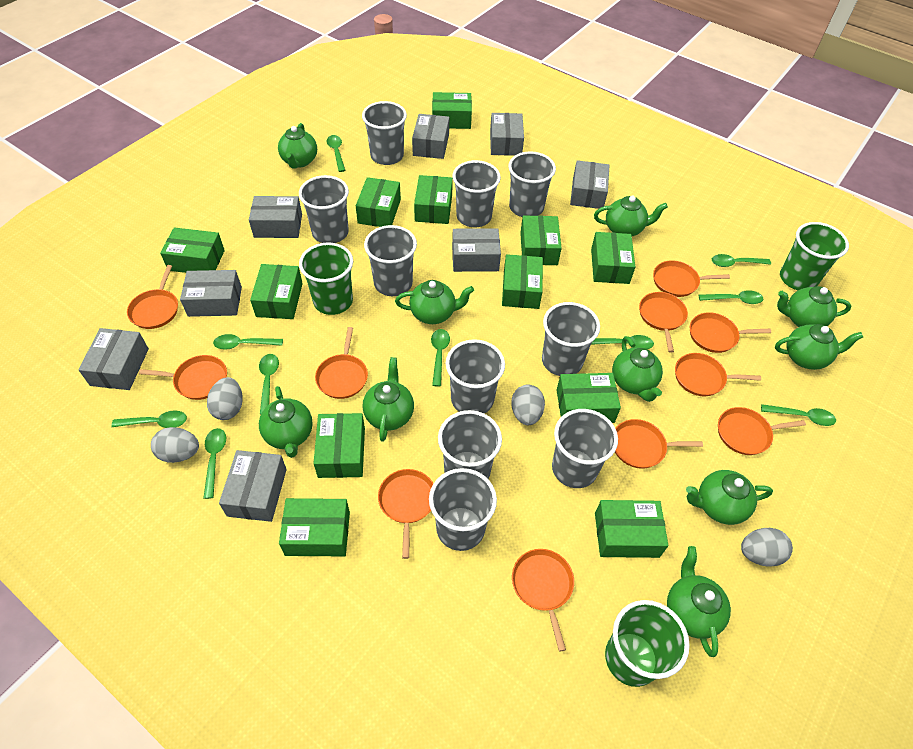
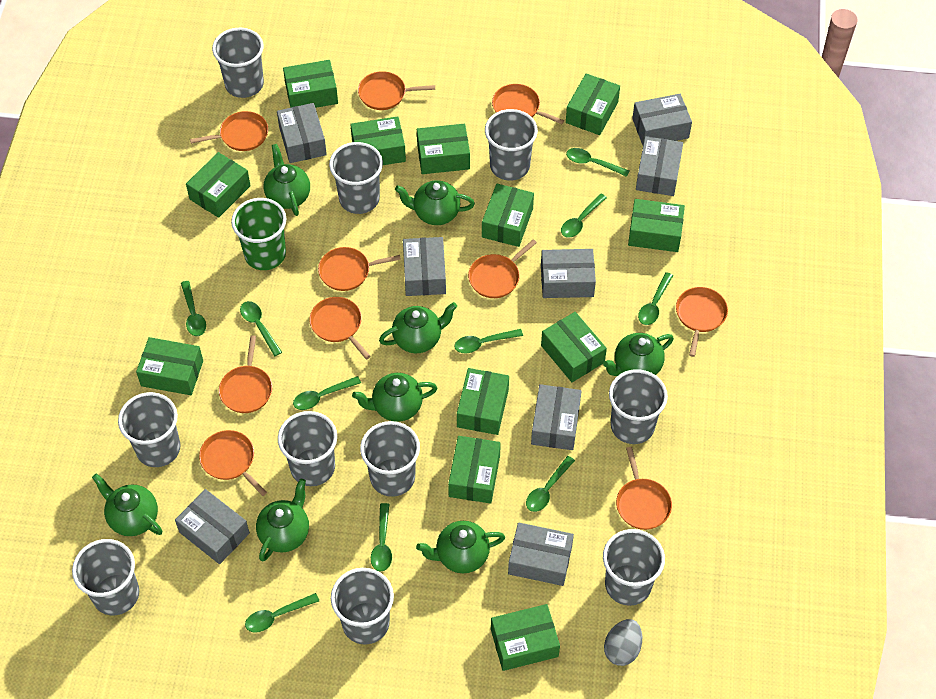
green cup: [299,242,353,315] [605,600,690,687] [780,222,849,290] = 3 -> [231,198,287,270] = 1
green teapot: [259,386,313,458] [278,123,317,169] [363,357,414,442] [395,280,474,324] [594,196,668,236] [612,336,663,402] [667,546,731,657] [686,470,773,525] [775,324,863,370] [777,286,851,327] = 10 -> [92,473,163,536] [256,479,309,561] [263,144,310,216] [352,373,437,422] [379,302,457,353] [395,180,475,225] [416,521,505,573] [603,333,674,376] = 8
grey egg: [151,427,199,463] [207,377,243,420] [511,385,545,425] [741,528,793,567] = 4 -> [604,619,642,666] = 1
orange pan: [127,265,178,329] [139,355,227,400] [315,327,368,399] [378,469,433,559] [512,549,574,652] [615,419,703,469] [639,292,688,353] [653,260,730,297] [675,353,761,396] [690,312,771,353] [718,407,806,455] = 11 -> [190,111,268,151] [199,430,267,496] [219,335,272,413] [309,297,371,360] [318,247,401,291] [358,71,435,110] [468,239,537,298] [492,84,564,124] [616,447,672,530] [676,287,728,357] = 10

